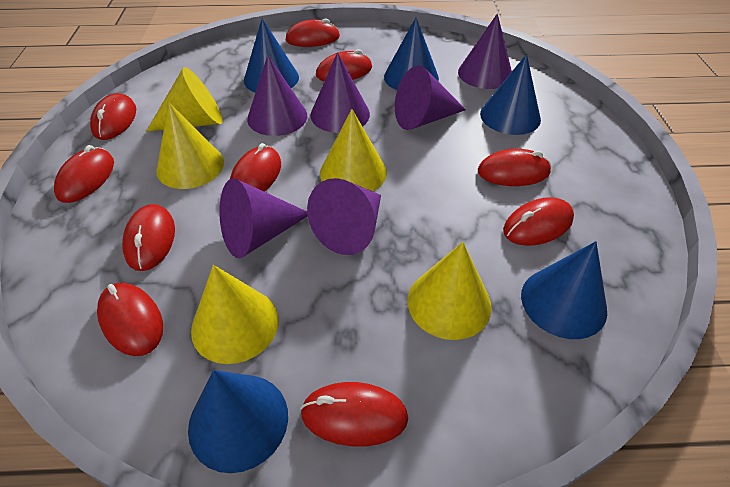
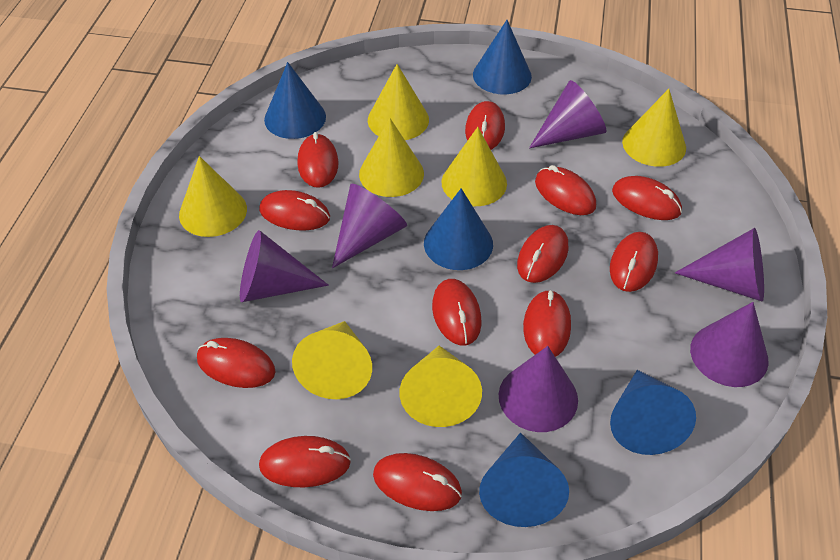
red mouse: [54,145,114,203] [90,93,136,140] [97,283,163,356] [122,204,175,271] [230,143,281,192] [286,18,340,47] [300,382,408,446] [316,49,372,81] [478,149,551,186] [503,197,574,246] = 10 -> [197,338,276,388] [259,190,330,231] [259,436,351,487] [297,132,338,188] [373,453,462,511] [432,279,481,345] [465,101,505,150] [517,225,568,283] [523,290,571,357] [535,165,596,215] [610,232,658,292] [612,176,682,220] = 12
yellow cone: [146,67,223,132] [156,103,224,189] [191,265,279,364] [320,109,387,191] [407,242,492,340] = 5 -> [179,156,247,237] [292,321,372,399] [359,118,424,197] [368,64,429,140] [400,345,482,427] [441,127,507,206] [622,89,686,167] = 7

